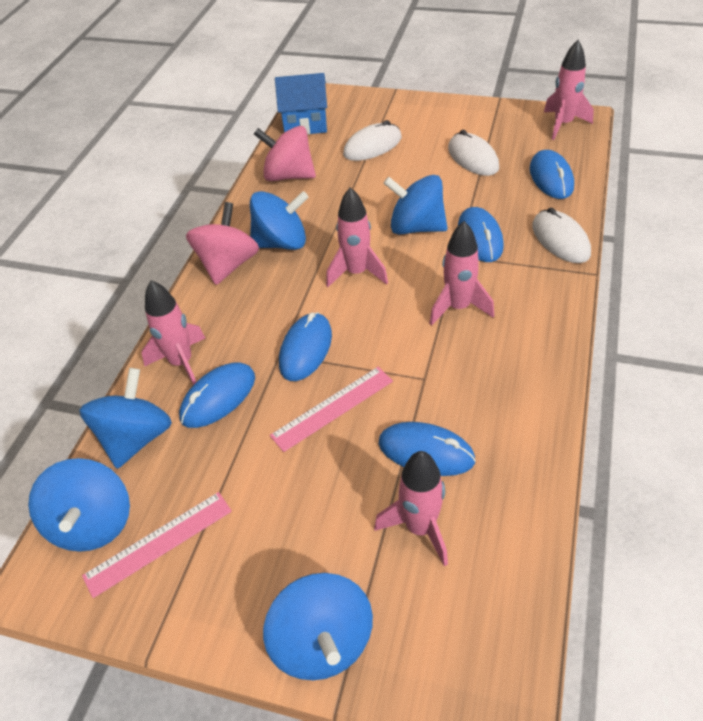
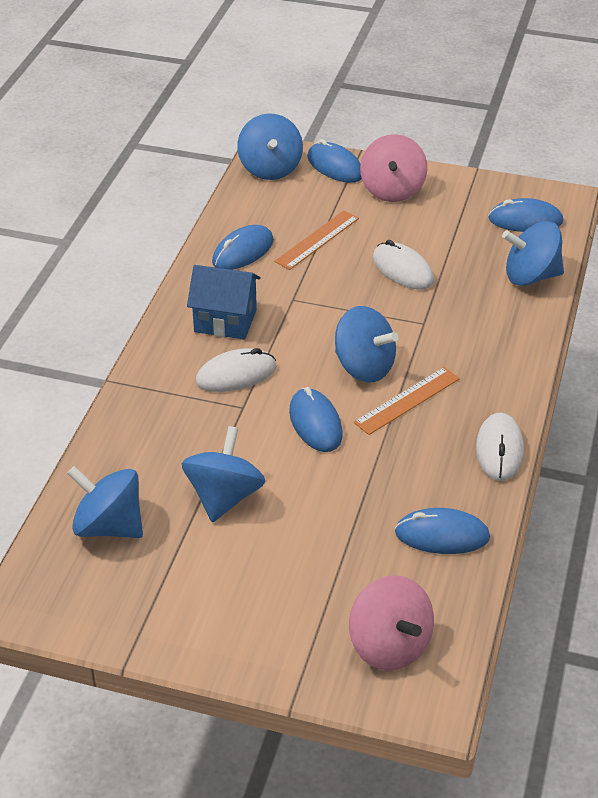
orange ruler: none = 0 -> [274,211,359,270] [354,367,460,435] = 2
pink rocket: [142,280,206,385] [326,187,388,287] [374,451,448,566] [429,221,494,326] [544,40,594,140] = 5 -> none = 0
pink ruler: [82,492,232,598] [270,367,393,452] = 2 -> none = 0

